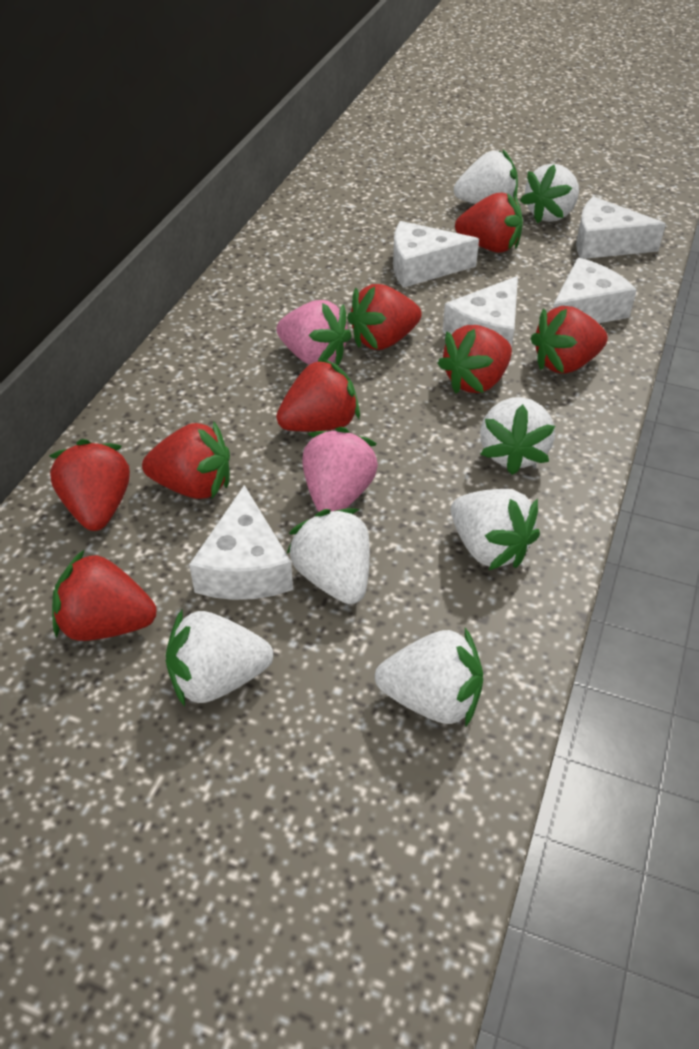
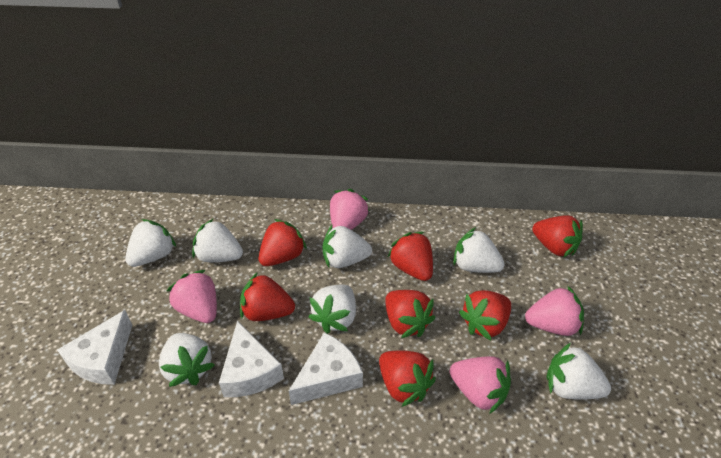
pink strawberry: [276,300,352,366] [302,427,378,512] = 2 -> [167,270,217,323] [330,189,370,230] [449,356,511,414] [525,285,584,336] = 4
red strawberry: [49,439,130,531] [52,549,157,641] [142,422,230,499] [276,357,360,431] [347,284,422,350] [437,325,512,394] [455,193,523,253] [530,306,608,374] = 8 -> [240,272,295,321] [259,219,307,266] [379,350,436,407] [385,290,436,338] [388,232,433,281] [459,290,511,340] [532,215,583,258] = 7
white cheese: [189,485,293,600] [393,221,479,288] [442,276,518,348] [553,258,637,323] [576,196,666,259] = 5 -> [57,310,132,385] [219,321,284,397] [289,332,363,405] = 3

